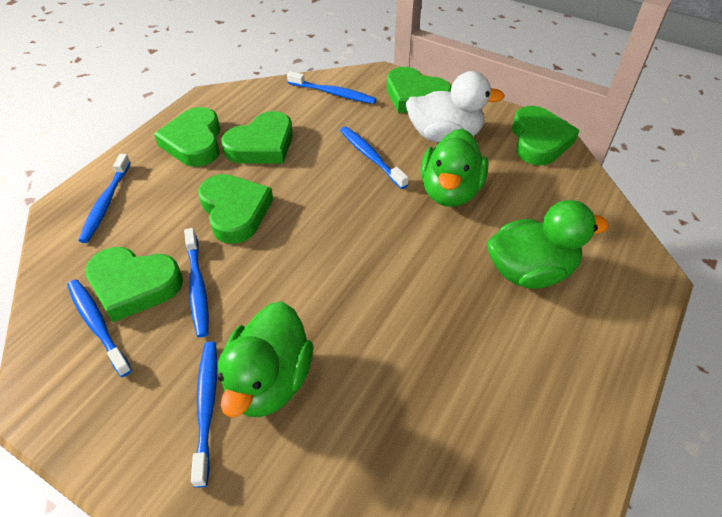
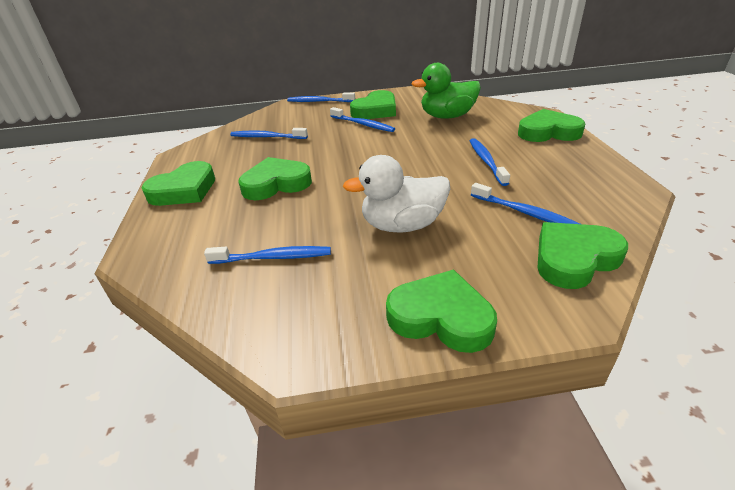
green duck: [218,301,313,417] [420,128,489,207] [487,200,609,289] = 3 -> [412,63,481,118] = 1

